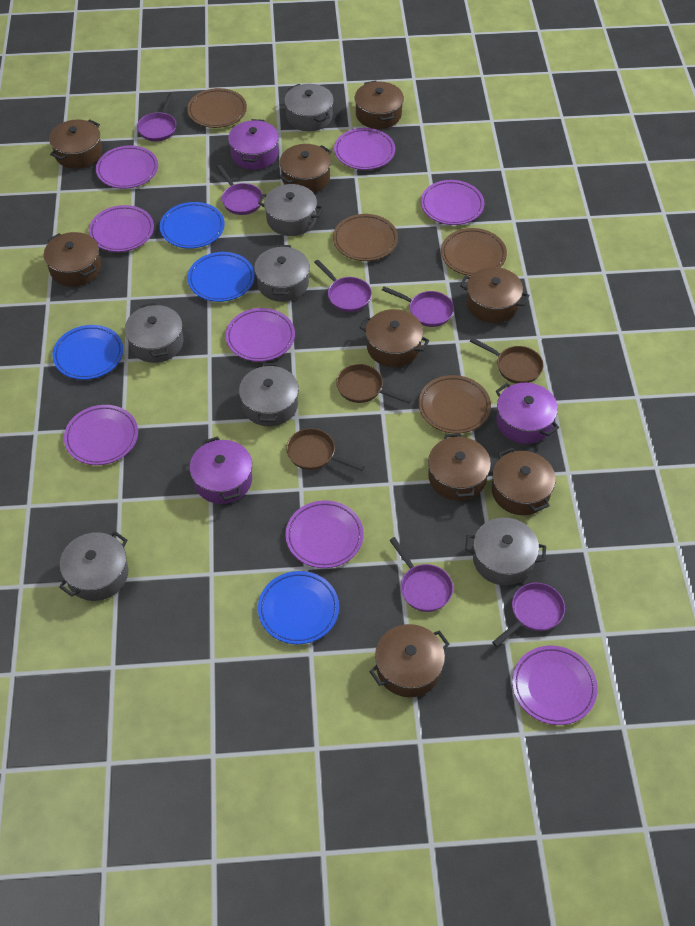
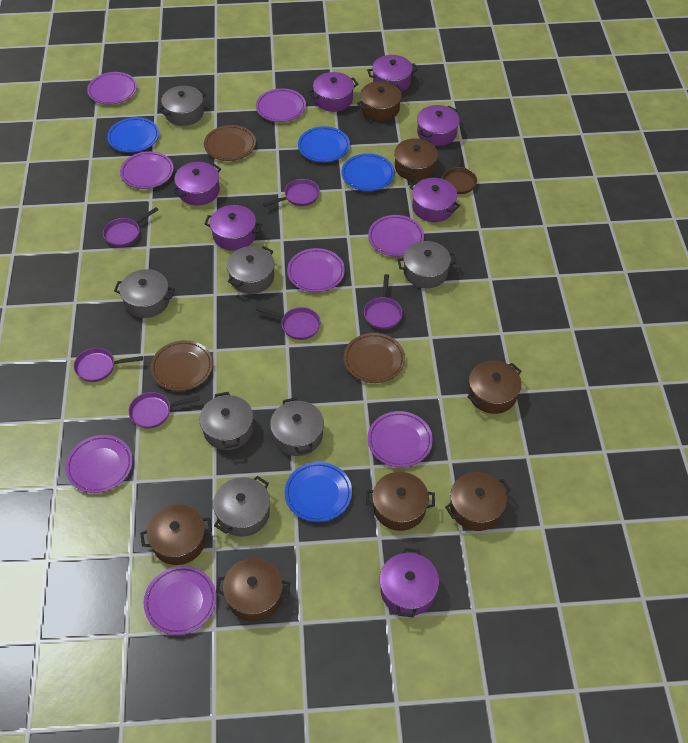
brown pan: [286,428,365,471] [336,364,412,404] [470,338,544,384] = 3 -> [442,148,477,194] = 1
brown plate: [187,88,247,128] [333,214,398,261] [418,375,491,434] [441,228,507,276] = 4 -> [151,340,213,391] [204,125,256,161] [344,333,405,383] = 3
brown pot: [44,232,101,286] [49,119,102,169] [279,144,332,193] [355,80,404,129] [360,309,430,367] [369,624,450,697] [428,433,491,501] [460,267,529,323] [492,448,556,515] = 9 -> [140,504,212,565] [216,558,290,621] [357,81,404,121] [366,472,435,531] [394,138,438,181] [445,472,511,531] [467,360,521,414] = 7
purple pot: [190,436,252,504] [228,119,279,170] [496,383,559,444] = 3 -> [173,162,221,206] [205,205,262,251] [308,72,358,112] [367,55,418,91] [380,548,439,617] [409,178,460,222] [417,105,460,146] = 7

